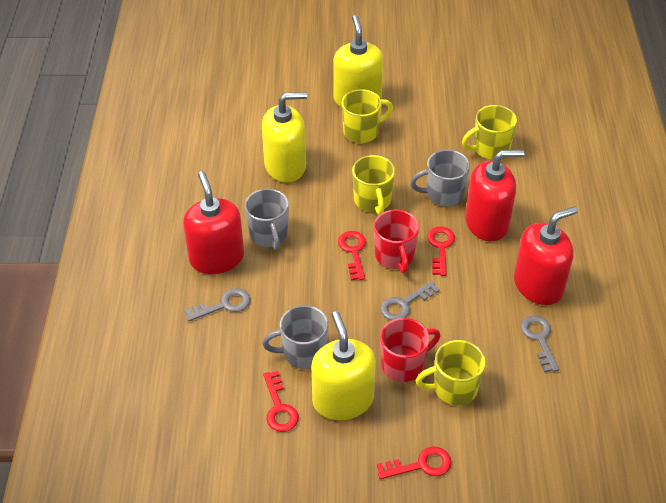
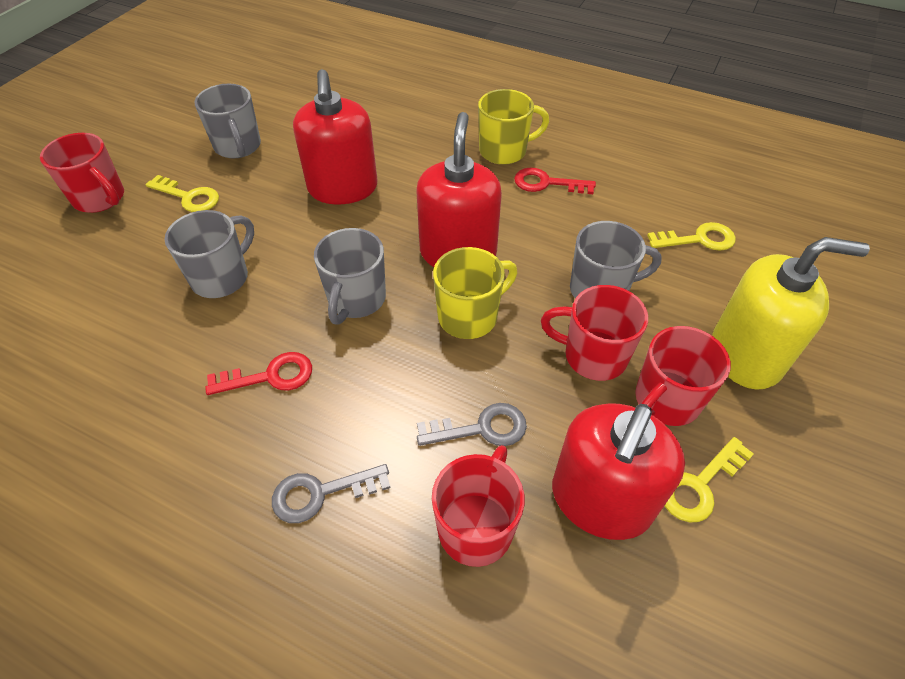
grey key: [185,288,251,321] [380,281,440,320] [521,315,559,372] = 3 -> [272,464,391,523] [417,403,527,446] = 2
grey mug: [245,189,289,250] [262,305,328,369] [410,150,470,206] = 3 -> [164,210,254,298] [194,84,261,159] [314,228,386,325] [570,221,662,298] = 4
red key: [263,371,299,432] [338,231,366,280] [377,447,452,479] [427,226,455,276] = 4 -> [205,352,312,395] [514,168,596,194] = 2
red mug: [374,210,419,273] [380,318,440,382] = 2 -> [40,133,124,213] [432,445,525,567] [541,285,648,381] [635,326,731,426] = 4
yellow key: none = 0 -> [146,175,219,212] [647,222,736,251] [665,437,754,522] = 3
yellow mug: [341,89,393,143] [352,155,395,215] [416,340,485,405] [462,105,517,160] = 4 -> [433,247,517,339] [478,89,549,165] = 2
yellow soap dispenser: [262,92,307,182] [311,311,376,420] [333,15,383,107] = 3 -> [712,237,870,390] = 1

